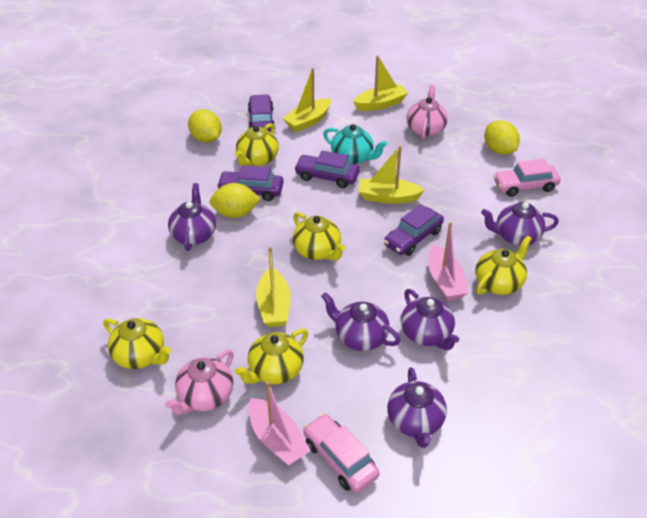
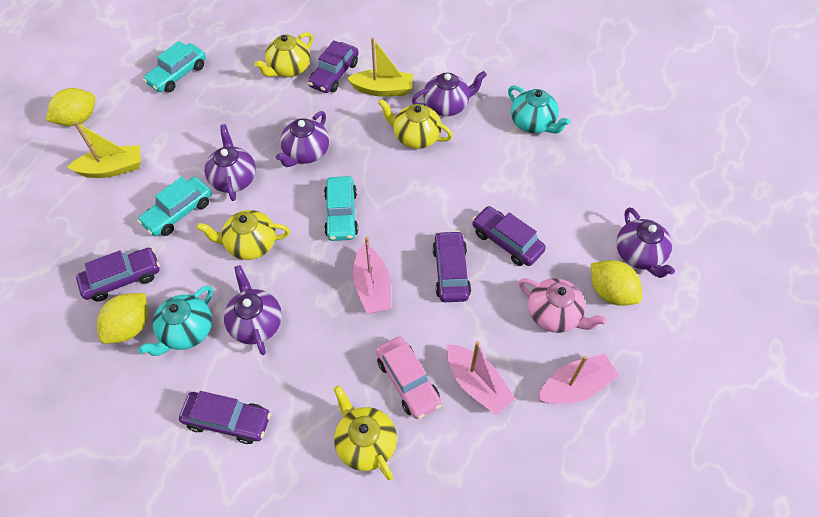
pink boat: [248,381,311,466] [428,222,469,301] = 2 -> [353,237,391,314] [447,341,516,415] [538,354,619,404] = 3
pink car: [303,414,379,493] [493,159,561,197] = 2 -> [376,336,441,419] = 1
pink teapot: [165,350,234,415] [407,85,448,139] = 2 -> [519,278,607,333] = 1
purple car: [217,165,284,201] [248,94,275,132] [294,151,360,188] [384,204,444,256] = 4 -> [76,248,160,301] [179,391,271,444] [308,40,359,93] [432,231,471,302] [472,206,546,266] = 5
turquoise car: none = 0 -> [137,177,212,236] [143,41,206,92] [324,176,358,241] = 3
turquoise teapot: [323,124,387,164] = 1 -> [138,285,213,356] [508,85,570,133] = 2
yellow boat: [256,247,291,327] [283,68,331,132] [353,55,408,111] [359,146,425,204] = 4 -> [67,121,141,178] [347,38,413,96] = 2
yellow teapot: [104,318,171,369] [235,123,279,166] [235,329,308,384] [293,212,345,261] [475,235,532,295] = 5 -> [197,210,290,260] [254,32,313,77] [334,386,397,480] [378,99,453,149] = 4

